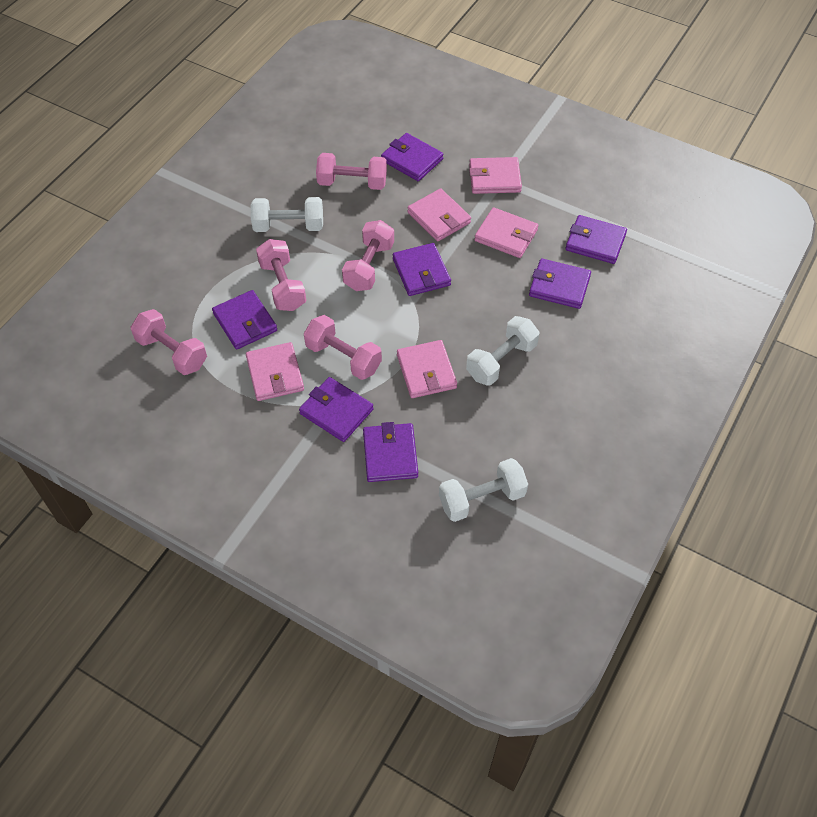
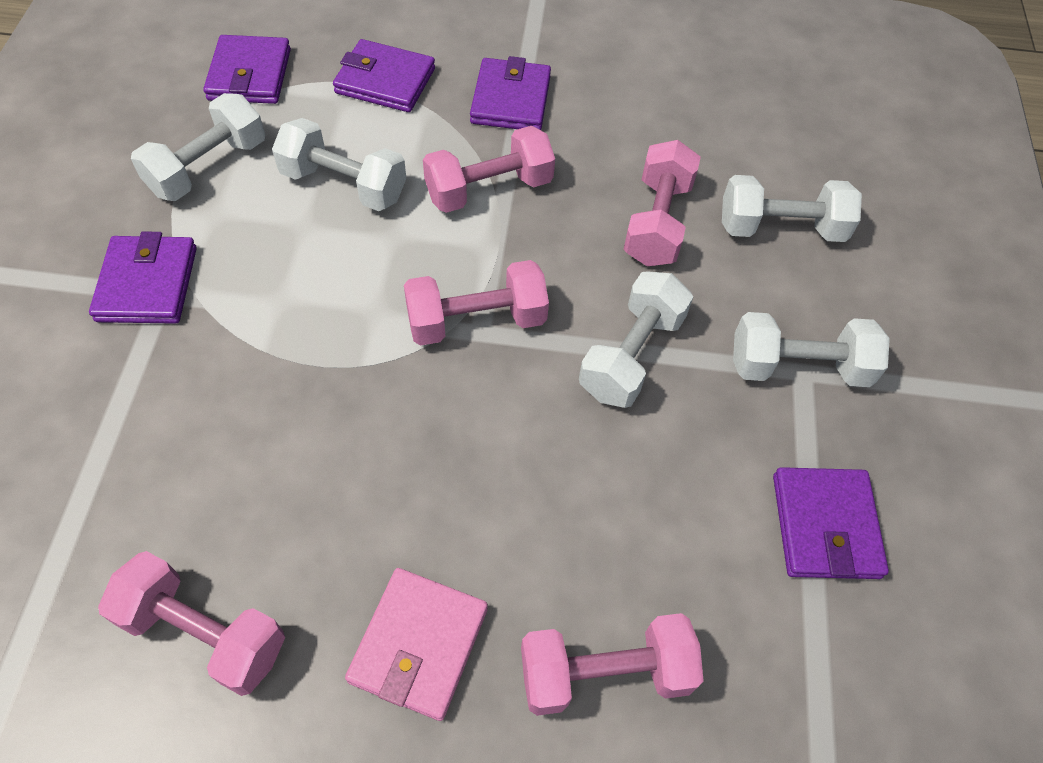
pink wallet: [246,342,304,401] [397,340,457,398] [407,188,471,241] [469,157,522,194] [474,207,538,258] = 5 -> [345,568,488,721] = 1
purple wallet: [212,290,277,350] [299,377,374,442] [363,422,418,482] [381,133,444,181] [393,243,451,296] [529,258,591,309] [566,215,627,264] = 7 -> [89,231,197,324] [203,35,291,104] [333,39,435,112] [470,56,551,130] [773,467,889,579] = 5
white dumbbell: [251,197,323,232] [439,458,528,522] [466,316,539,386] = 3 -> [131,93,265,201] [272,118,406,211] [579,271,693,408] [722,175,862,242] [733,312,890,387] = 5

